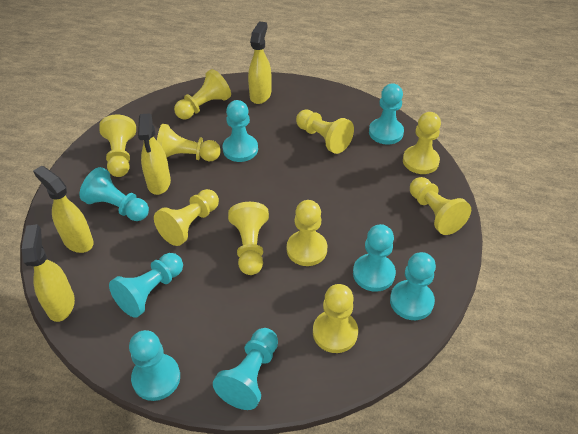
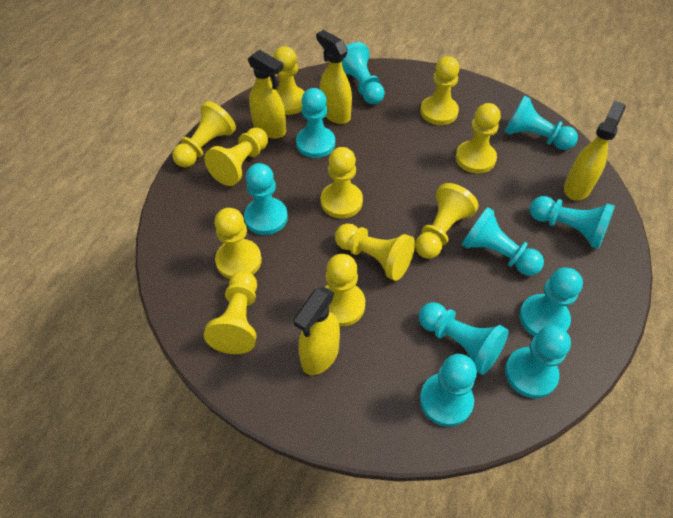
turquoise pawn: [79,167,149,221] [109,253,183,318] [129,330,180,401] [213,328,278,410] [222,100,258,162] [353,224,396,292] [369,83,404,145] [390,252,436,320] = 8 -> [244,163,288,235] [296,88,335,158] [342,42,385,105] [419,302,509,375] [420,354,477,427] [461,207,544,276] [505,95,578,150] [505,325,571,398] [519,267,583,337] [530,196,615,249] = 10
yellow pawn: [99,114,136,177] [154,189,219,246] [157,124,221,161] [174,69,231,119] [228,202,269,275] [287,200,327,266] [296,110,354,154] [313,284,358,353] [403,112,441,174] [410,177,471,235] = 10 -> [172,101,236,168] [204,127,268,186] [204,271,257,354] [214,208,262,279] [273,46,305,115] [321,147,363,218] [325,254,365,327] [335,224,415,281] [415,183,479,259] [420,56,459,125] [456,103,501,174] = 11

